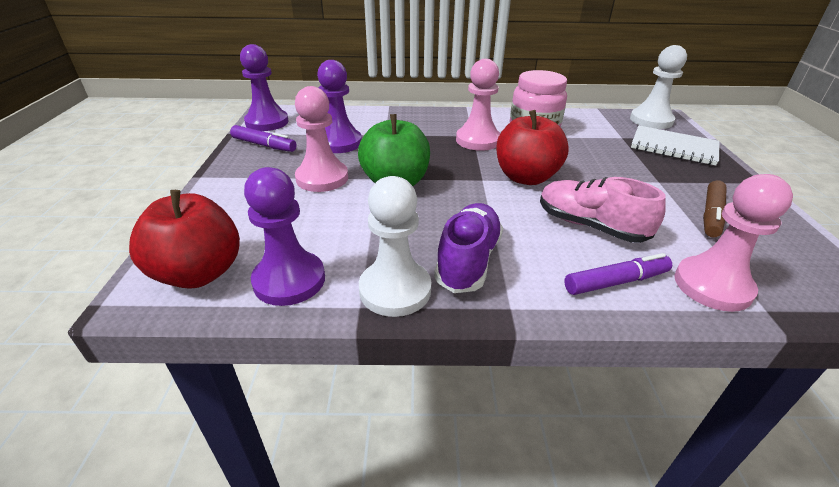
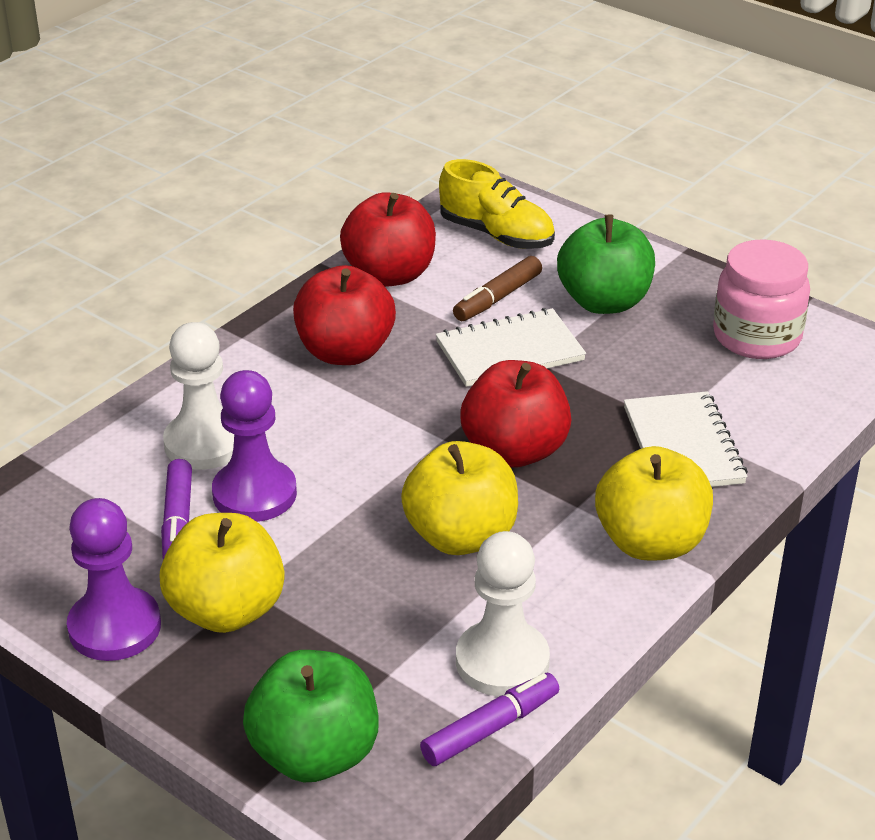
green apple: [358,114,430,186] = 1 -> [243,650,378,782] [557,215,655,314] = 2
pink pawn: [295,86,348,192] [456,59,500,151] [674,174,793,312] = 3 -> none = 0
pink shoe: [540,177,666,243] = 1 -> none = 0
purple pawn: [240,44,288,131] [244,167,325,306] [317,60,362,153] = 3 -> [67,498,161,661] [212,370,297,522] = 2
purple shoe: [434,203,503,293] = 1 -> none = 0
red apple: [129,190,240,288] [496,110,569,185] = 2 -> [293,265,396,365] [340,192,436,287] [461,360,571,468] = 3
white notebook: [631,126,720,166] = 1 -> [436,308,586,387] [624,391,748,487] = 2
yellow apple: none = 0 -> [159,513,285,633] [401,441,518,555] [595,446,713,561] = 3
yellow shoe: none = 0 -> [439,159,555,249] = 1

